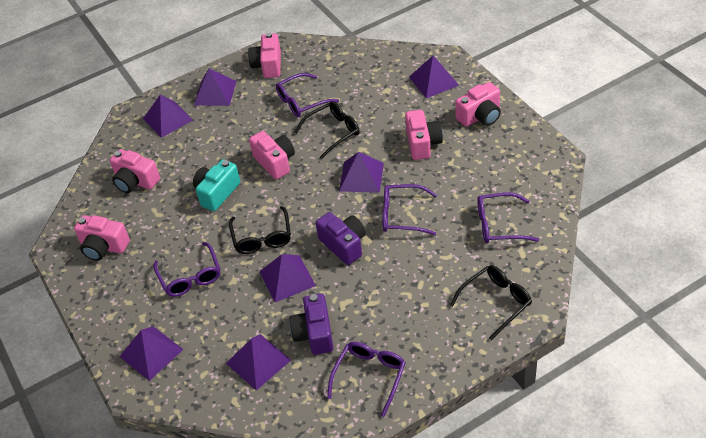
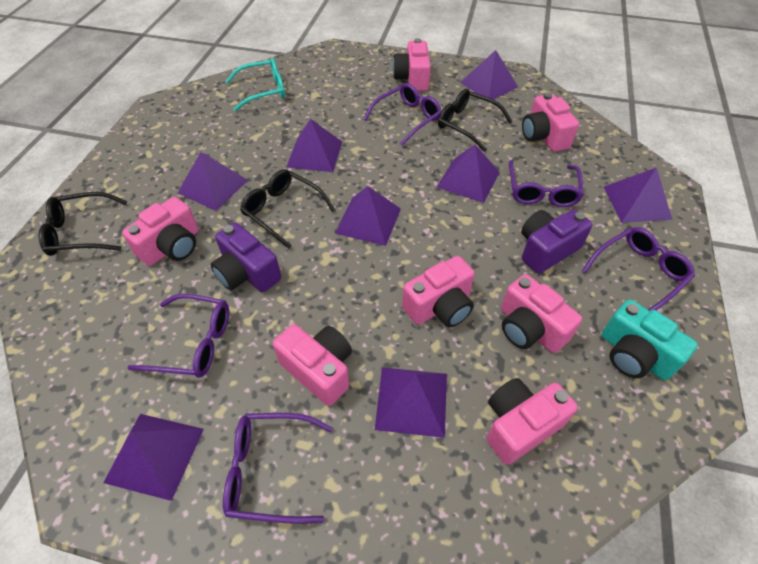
pink camera: [74,215,130,261] [110,149,160,193] [248,32,281,78] [249,131,295,179] [405,110,443,160] [455,82,501,127] = 6 -> [122,197,199,266] [273,324,352,406] [393,38,431,91] [402,256,475,328] [487,378,578,465] [501,274,582,353] [522,93,579,152] = 7
purple pyramid: [119,326,184,381] [143,95,193,138] [194,68,237,106] [226,334,291,391] [259,254,316,303] [339,152,384,193] [409,56,459,98] = 7 -> [103,414,204,501] [178,152,248,211] [286,119,342,172] [335,186,401,246] [375,367,447,438] [437,145,500,203] [460,50,518,99] [604,168,672,223] = 8
turquoise glasses: none = 0 -> [226,58,285,111] = 1

